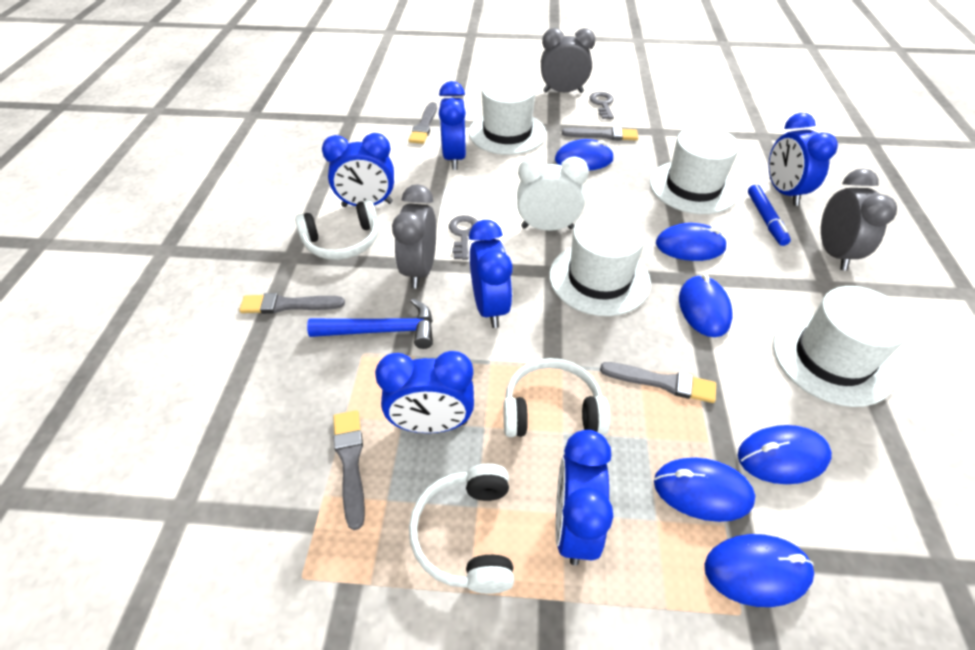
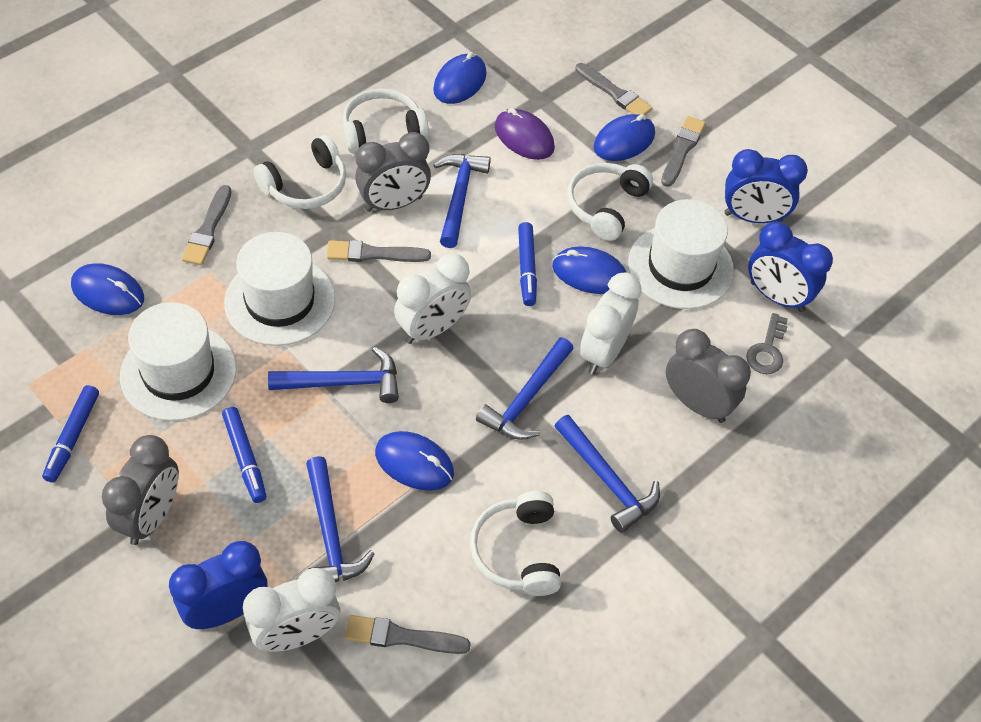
blue clock: [322,133,394,207] [375,351,474,433] [439,81,466,170] [469,220,512,328] [555,430,613,566] [769,113,838,206] = 6 -> [169,541,267,629] [724,149,808,223] [748,222,833,312] = 3
blue hammer: [307,298,433,349] = 1 -> [268,347,399,403] [306,456,375,582] [434,154,491,248] [476,338,574,440] [555,415,660,533] = 5
blue marker: [748,185,791,246] = 1 -> [42,385,99,483] [222,407,266,503] [518,222,537,306] = 3
blue mouse: [555,139,614,170] [654,458,755,522] [656,223,727,261] [679,274,733,337] [705,534,814,607] [738,425,832,484] = 6 -> [71,263,144,315] [375,431,454,491] [433,52,487,104] [552,246,627,294] [594,114,655,161] = 5
grey key: [449,215,478,260] [590,92,614,119] = 2 -> [746,313,788,374] = 1
purple mouse: none = 0 -> [495,108,555,160] = 1
white clock: [517,156,589,231] = 1 -> [243,568,341,652] [394,253,471,344] [580,272,642,375] = 3
white hat: [469,76,546,155] [549,211,651,316] [650,126,739,214] [773,286,911,407] = 4 -> [120,302,236,421] [224,232,335,346] [628,199,734,309] = 3
white headphones: [295,200,378,260] [409,464,514,594] [503,358,610,437] = 3 -> [254,135,346,209] [343,88,429,153] [470,491,561,596] [567,163,653,241] = 4

